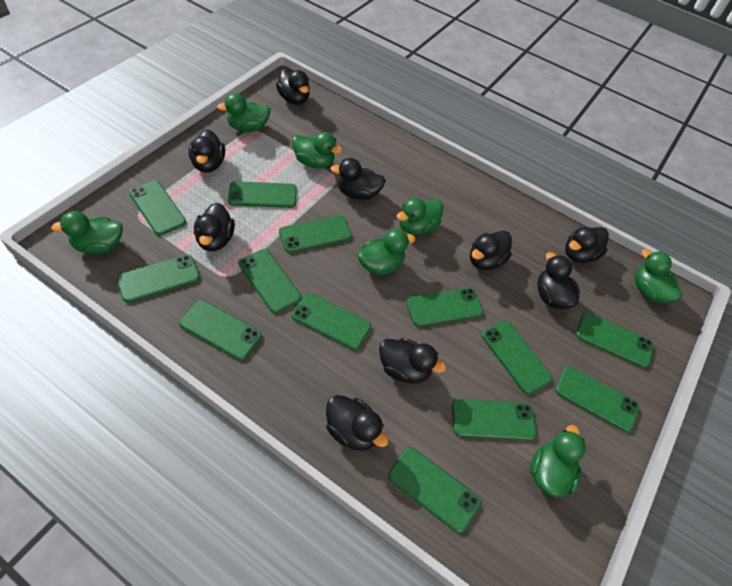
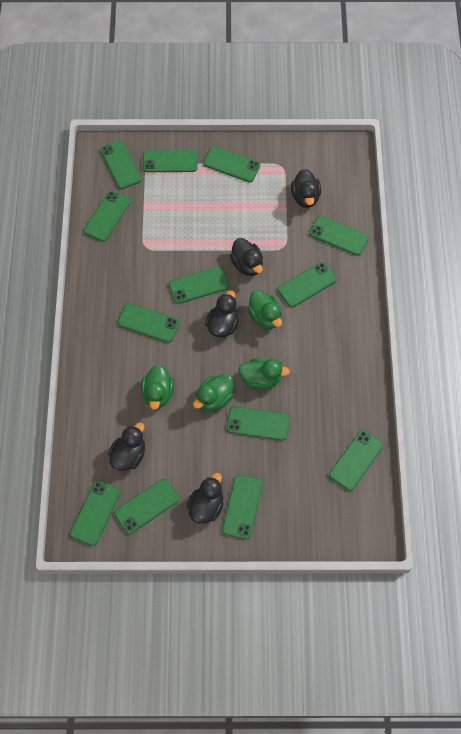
black duck: [189,129,225,173] [194,203,235,251] [276,68,310,105] [326,395,389,451] [330,158,386,200] [379,338,446,384] [470,231,512,270] [537,252,580,309] [565,227,609,263] = 9 -> [108,423,145,471] [186,473,223,524] [205,290,239,337] [230,238,263,276] [291,169,321,208] = 5
green duck: [51,211,123,254] [217,93,271,132] [292,132,342,169] [357,229,415,275] [396,198,444,235] [530,425,586,497] [635,249,683,303] = 7 -> [141,364,174,410] [193,374,234,412] [238,358,290,390] [247,290,282,329] = 4

